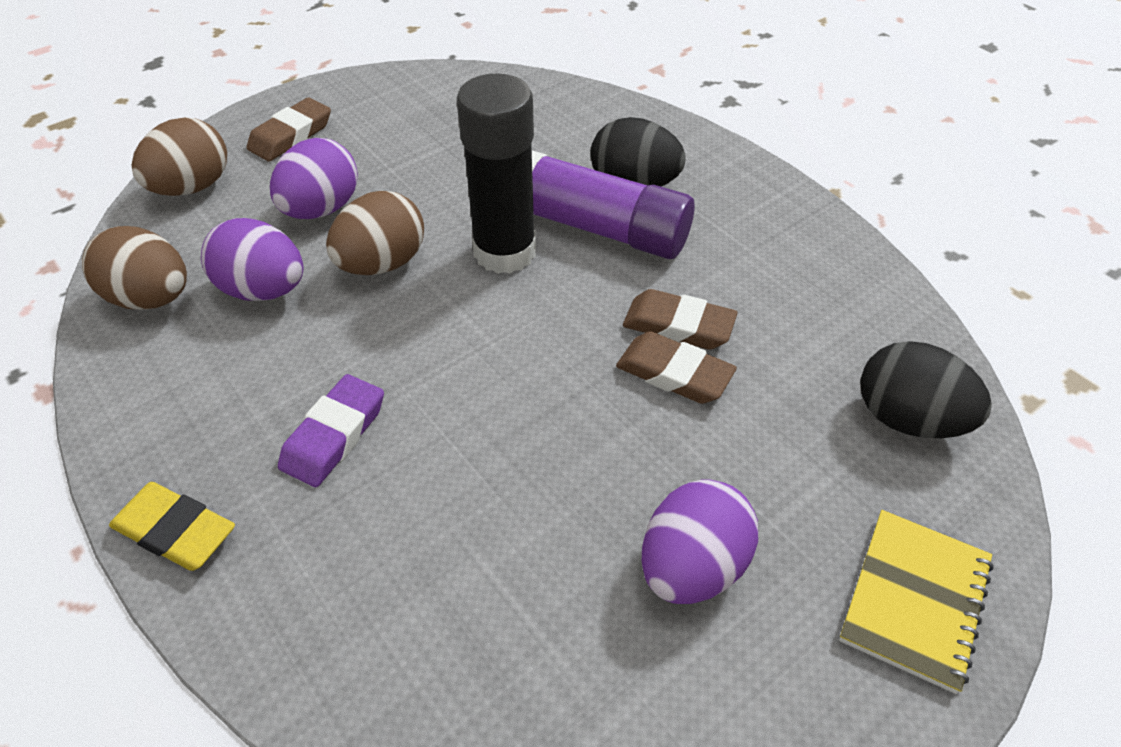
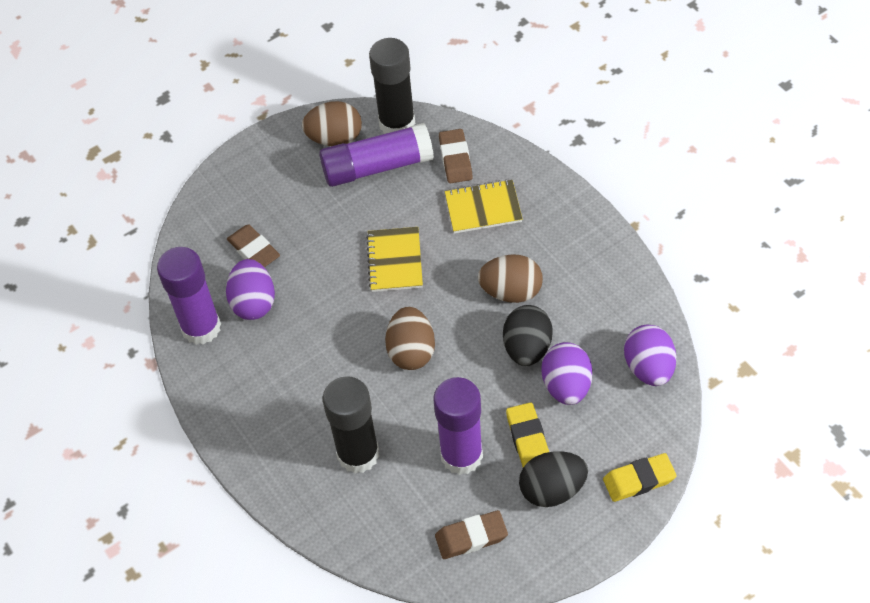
black glue stick: [457,74,536,274] = 1 -> [323,376,379,473] [369,38,415,134] = 2
purple eraser: [278,374,384,487] = 1 -> none = 0
purple glue stick: [532,150,695,259] = 1 -> [157,247,221,345] [319,123,434,187] [434,377,483,475] = 3
yellow eraser: [109,482,235,571] = 1 -> [506,402,549,467] [603,453,677,502] = 2
yellow notebook: [839,510,994,694] = 1 -> [366,227,423,292] [445,179,523,233] = 2

